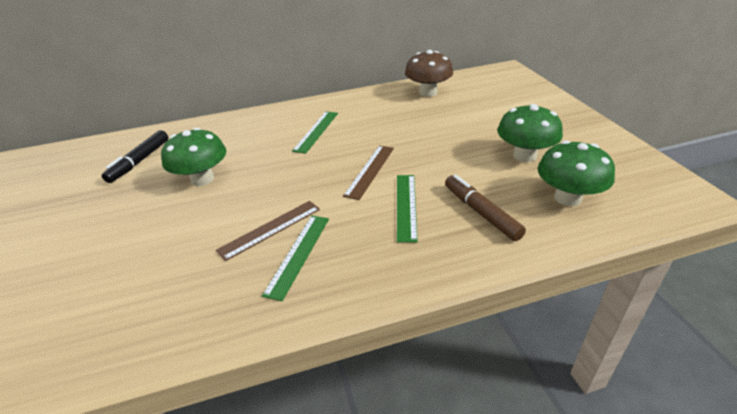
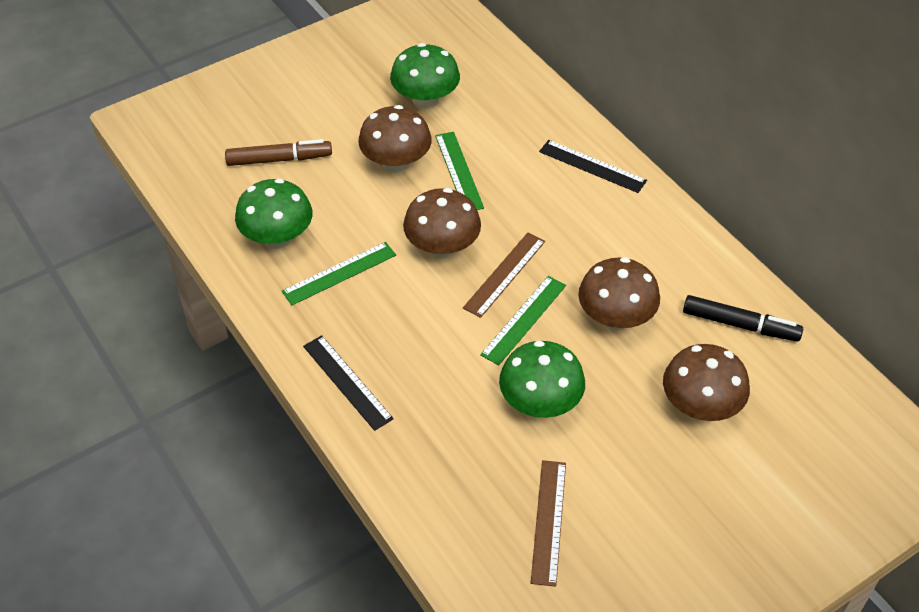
black ruler: none = 0 -> [303,335,394,431] [539,140,647,193] = 2
brown mushroom: [405,50,453,97] = 1 -> [358,105,432,173] [403,188,481,259] [578,257,660,331] [663,344,750,421] = 4

